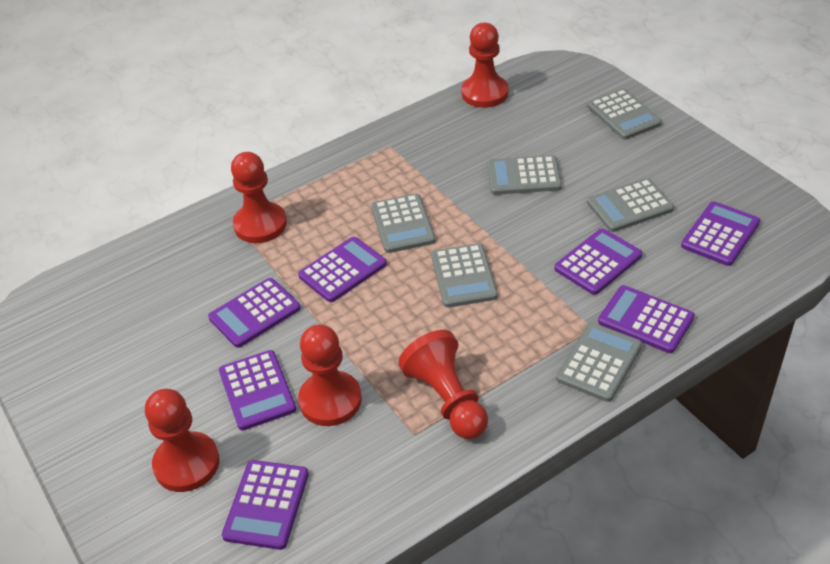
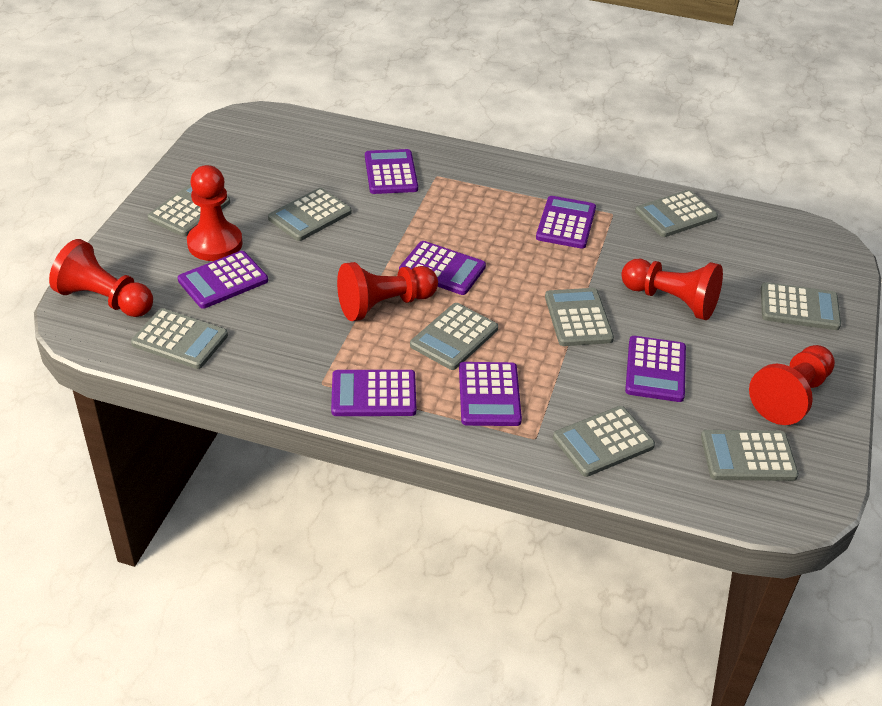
grey calculator: [371,194,436,253] [431,243,498,308] [488,155,562,195] [556,322,642,402] [587,89,662,140] [587,178,674,232] = 6 -> [131,308,228,369] [147,184,230,237] [268,188,352,241] [410,303,498,370] [545,288,614,346] [553,406,655,477] [635,190,718,237] [701,430,799,481] [761,282,841,330] = 9

